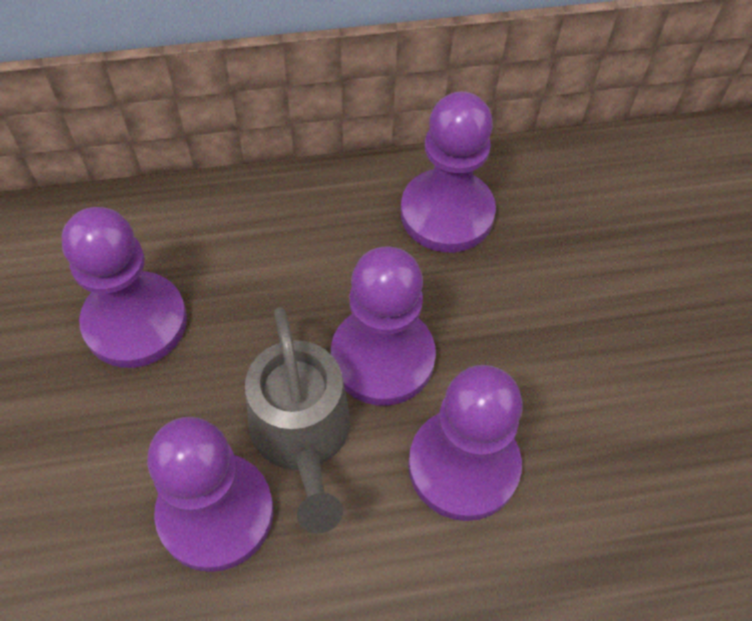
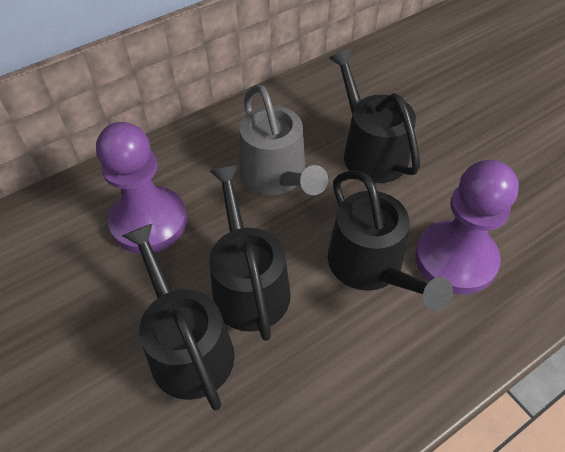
black watering can: none = 0 -> [122,223,235,411] [209,165,291,341] [328,171,453,311] [329,49,420,183] = 4
purple pawn: [62,207,187,368] [147,417,273,572] [331,247,436,406] [401,92,496,252] [408,365,523,521] = 5 -> [96,122,187,254] [415,160,519,295] = 2

